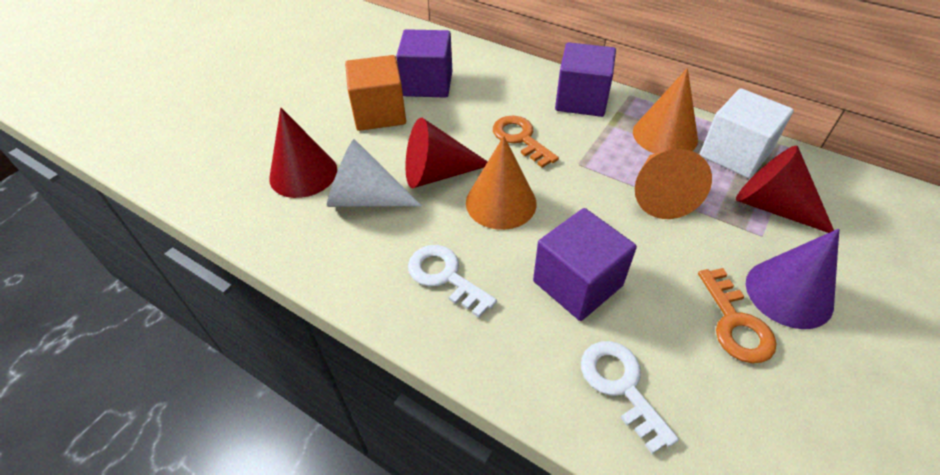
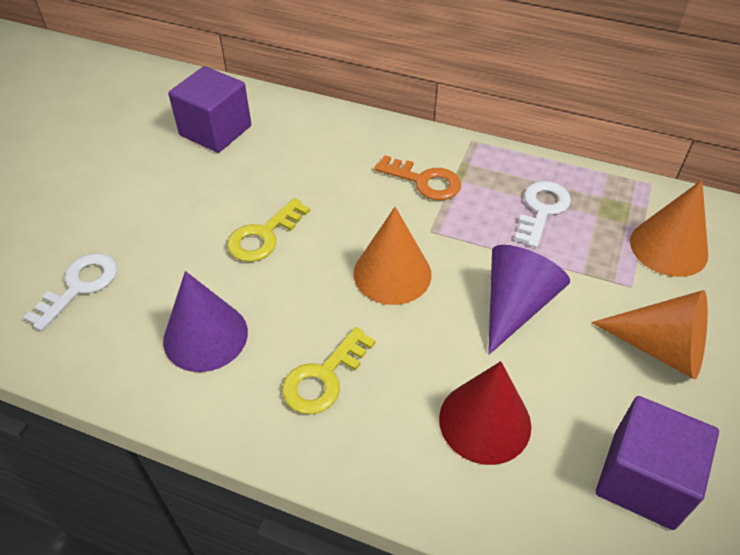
orange cube: [345,55,406,131] = 1 -> none = 0
orange key: [493,116,559,168] [698,268,776,363] = 2 -> [374,155,461,200] = 1
purple cone: [746,229,839,329] = 1 -> [163,271,248,372] [488,245,570,355] = 2
purple cube: [396,29,452,98] [533,208,637,321] [555,42,616,117] = 3 -> [168,66,251,153] [596,396,719,530] = 2
red cone: [269,107,337,198] [405,118,488,188] [736,146,834,233] = 3 -> [439,361,532,465] = 1
white cone: [327,139,422,207] = 1 -> none = 0
white cube: [700,88,794,178] = 1 -> none = 0
yellow key: none = 0 -> [227,198,310,262] [282,327,375,414] = 2

